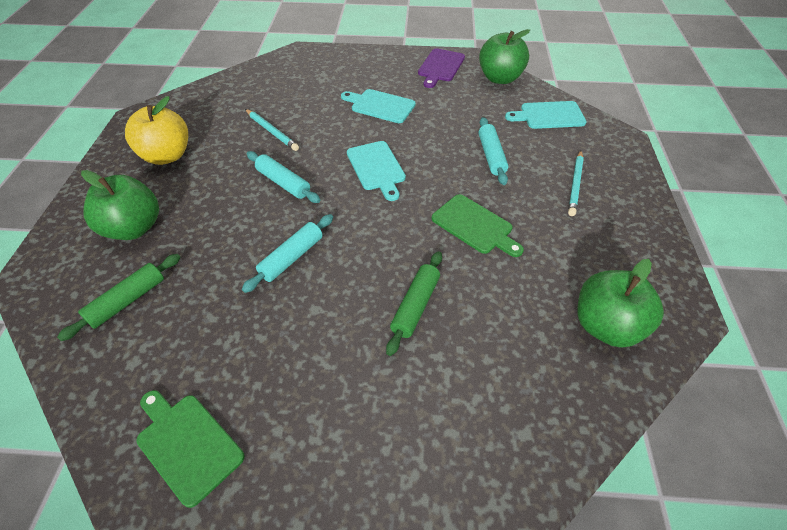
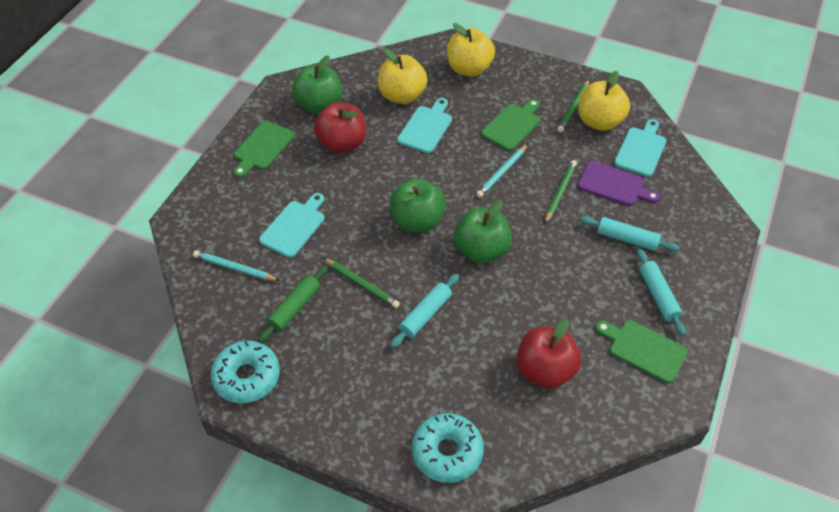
green cutting board: [136,390,245,508] [432,194,524,257] = 2 -> [234,121,295,178] [481,99,540,151] [595,320,688,383] = 3
green pencil: none = 0 -> [323,258,400,308] [545,160,577,224] [557,80,589,132] = 3
green rolling pin: [57,254,181,341] [386,251,442,356] = 2 -> [258,265,328,343] = 1
red apple: none = 0 -> [314,102,366,153] [517,319,581,389] = 2
turquoise donut: none = 0 -> [211,341,280,404] [412,413,484,483] = 2
yellow apple: [125,96,188,165] = 1 -> [378,49,428,104] [447,23,495,77] [578,71,630,131] = 3

